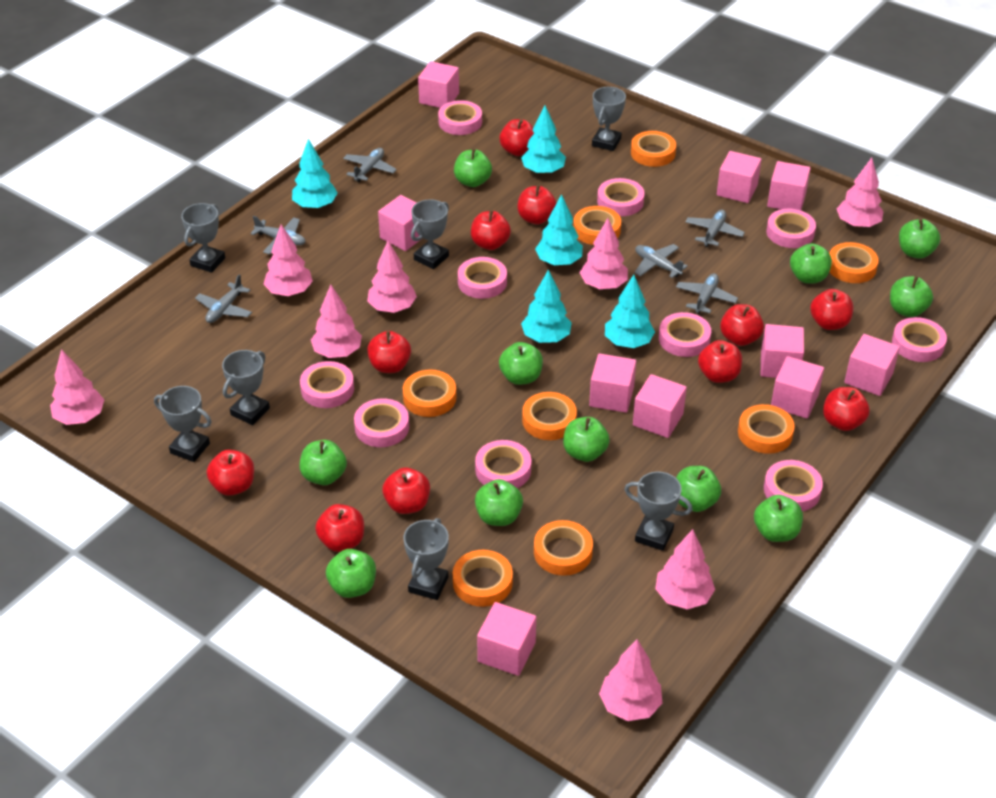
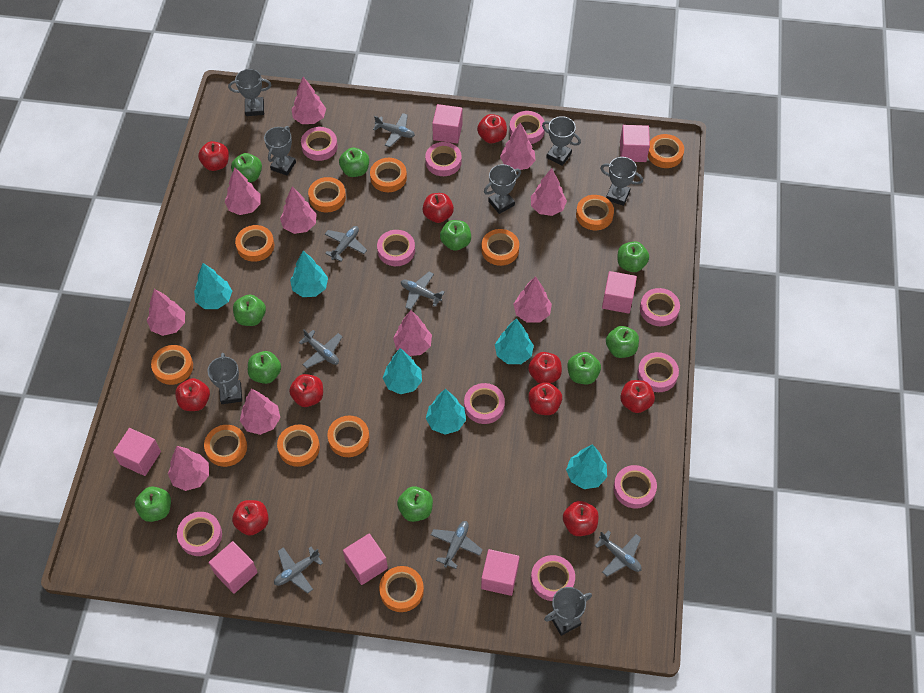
green apple: [300,440,347,485] [326,549,376,598] [454,149,492,187] [475,479,523,526] [499,342,543,385] [563,417,610,462] [676,466,721,512] [754,495,803,542] [790,243,832,284] [890,276,933,317] [899,219,940,259] = 11 -> [135,486,171,522] [231,153,262,182] [233,295,266,326] [248,351,281,384] [339,148,369,177] [397,486,433,522] [440,220,471,251] [567,352,601,384] [606,326,639,358] [617,241,649,272] = 10
grey plane: [195,274,252,323] [250,216,305,254] [343,148,397,182] [634,244,688,278] [676,273,738,314] [685,209,745,247] = 6 -> [274,547,323,594] [299,329,342,368] [325,226,367,261] [373,113,415,147] [401,272,445,310] [431,521,483,569] [595,530,642,577] = 7
orange tape: [403,369,457,417] [453,550,513,607] [522,392,577,440] [534,520,593,576] [573,206,621,245] [631,131,676,167] [738,404,795,454] [829,242,879,283] = 8 -> [151,345,193,385] [204,425,247,467] [235,225,274,262] [277,425,320,467] [308,177,346,213] [327,415,370,457] [370,158,407,192] [379,566,424,612] [481,229,519,266] [576,195,614,230] [648,134,684,168] = 11
pink cube: [378,195,423,251] [418,61,459,108] [477,602,536,676] [589,353,636,413] [633,374,687,438] [717,151,762,203] [761,324,804,378] [767,161,811,210] [771,356,824,419] [844,334,900,396] = 10 -> [113,428,161,476] [209,541,258,594] [343,533,388,585] [432,104,462,143] [481,549,520,596] [602,271,637,314] [620,125,650,162] = 7
pink tree: [50,349,104,425] [263,224,313,296] [311,285,362,358] [367,241,417,313] [580,218,628,289] [599,639,662,721] [655,529,715,609] [836,158,884,228] = 8 -> [147,289,185,336] [168,446,209,491] [224,167,261,215] [240,389,280,435] [280,186,317,234] [292,77,326,124] [393,310,432,356] [500,123,535,170] [514,276,552,323] [531,168,567,216] = 10
red apple: [207,450,254,496] [315,504,364,552] [367,331,411,373] [382,467,430,514] [471,210,511,250] [499,119,534,156] [517,185,556,224] [698,340,742,383] [720,304,764,346] [810,289,853,330] [823,387,870,431] = 11 -> [175,378,210,411] [198,141,229,171] [232,500,269,536] [289,374,323,407] [423,193,454,223] [477,114,507,143] [528,352,562,384] [528,382,562,415] [563,501,599,536] [620,380,655,413] = 10
turquoise tree: [292,139,338,209] [521,106,566,175] [521,270,572,343] [535,194,583,266] [605,275,655,348] = 5 -> [194,263,232,309] [290,251,328,297] [383,348,422,394] [426,389,466,434] [495,318,534,364] [566,444,607,489] = 6

